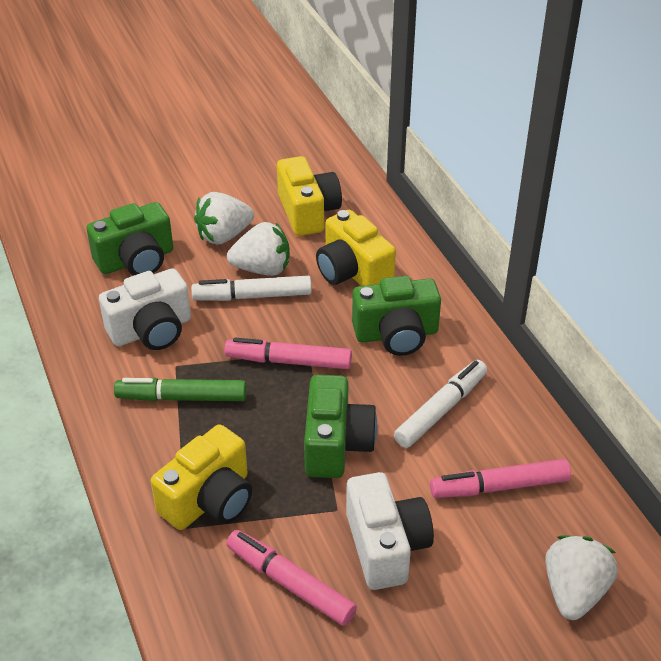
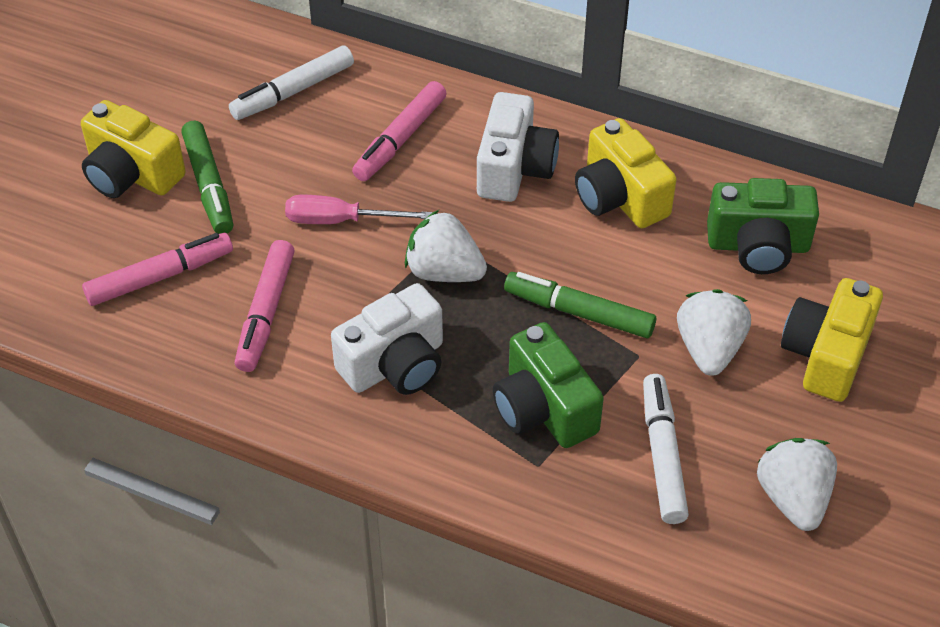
green camera: [87,202,173,275] [304,375,377,478] [352,276,441,356] = 3 -> [493,322,604,448] [707,178,819,274] = 2
green marker: [114,378,246,401] = 1 -> [181,121,233,234] [504,272,656,338] = 2
pink screwdriver: none = 0 -> [285,195,433,224] = 1

